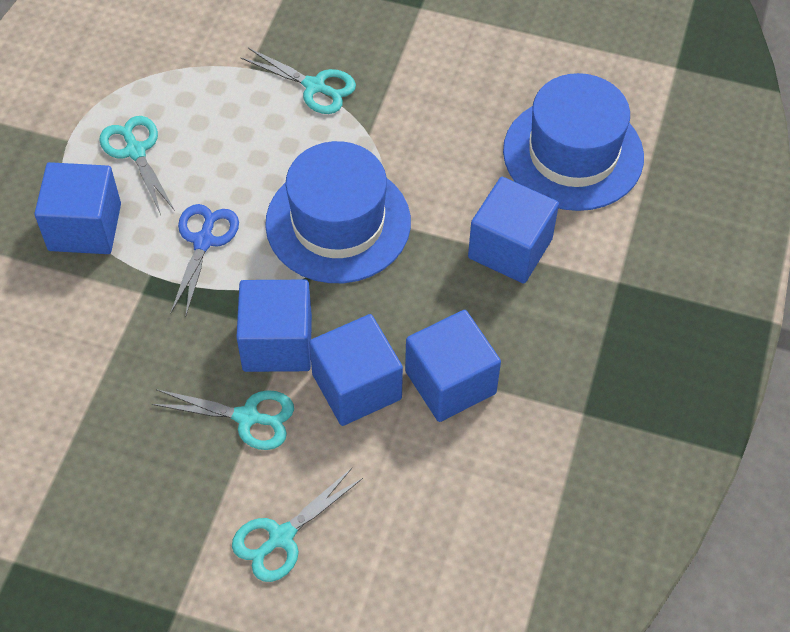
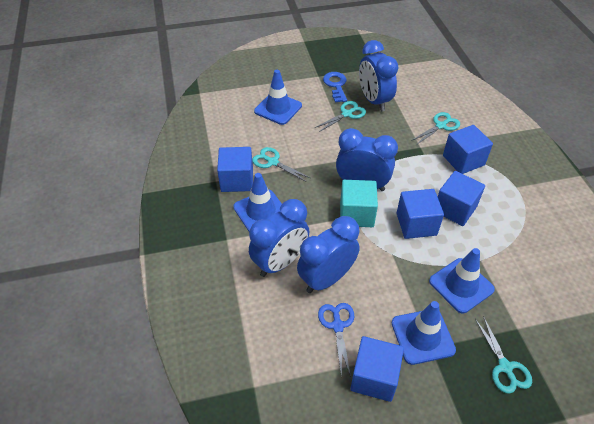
blue clock: none = 0 -> [249,199,309,277] [297,216,360,293] [336,128,398,191] [359,40,399,112] = 4
blue hat: [265,141,411,283] [503,73,644,211] = 2 -> none = 0
blue key: none = 0 -> [323,72,347,103] = 1
blue traffic cone: none = 0 -> [233,173,282,232] [254,70,302,125] [391,301,456,365] [429,248,495,313] = 4
turquoise cube: none = 0 -> [340,180,378,227] = 1

